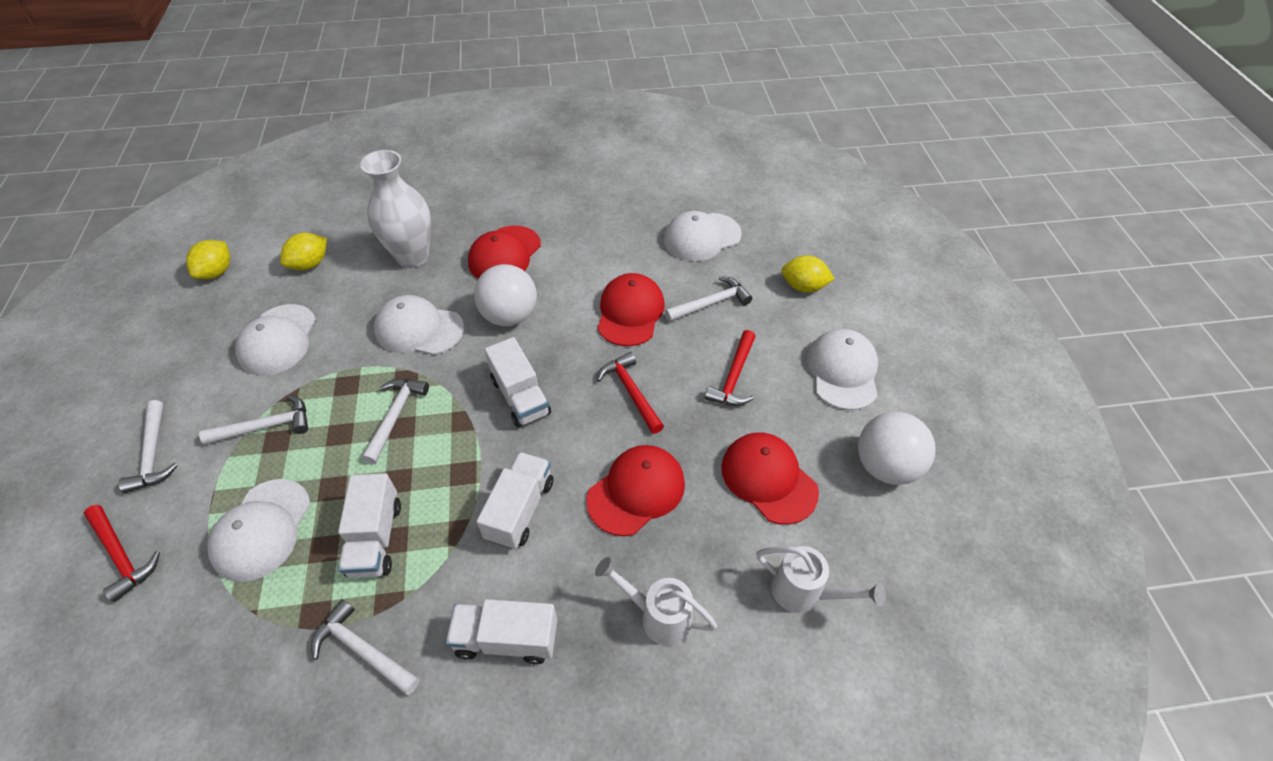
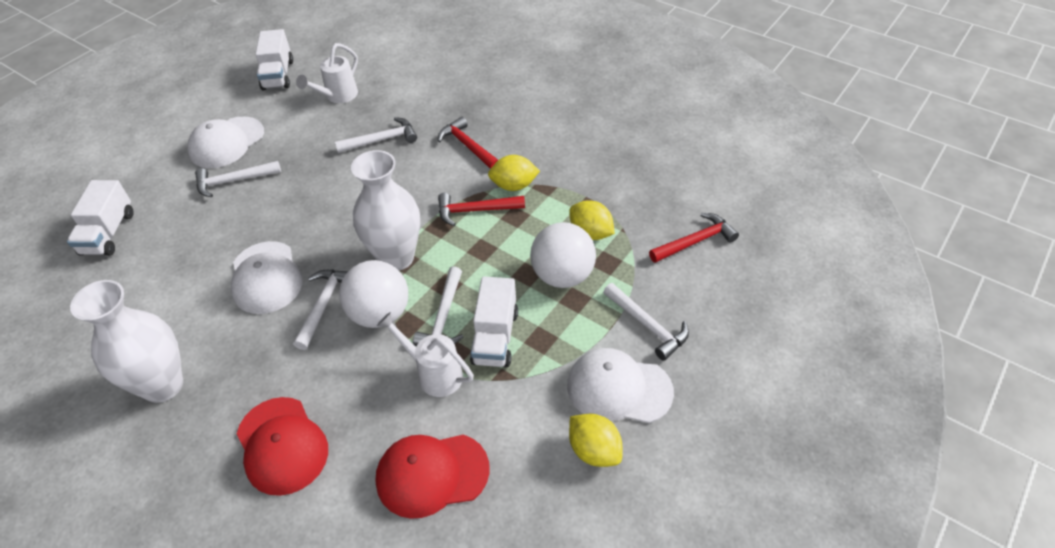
red cap: [468,225,541,279] [586,445,685,536] [597,273,665,346] [721,433,819,525] = 4 -> [237,397,328,496] [375,435,490,519] = 2
white cap: [207,479,310,582] [235,304,316,376] [374,295,464,355] [664,211,742,262] [807,329,878,410] = 5 -> [188,117,264,168] [231,241,303,314] [567,348,674,423] = 3
white truck: [338,473,401,578] [445,599,557,665] [476,452,553,549] [484,337,551,427] = 4 -> [67,180,134,256] [255,29,293,90] [470,276,518,367] = 3
white vase: [360,150,431,268] = 1 -> [70,280,183,403] [351,150,420,271] = 2

